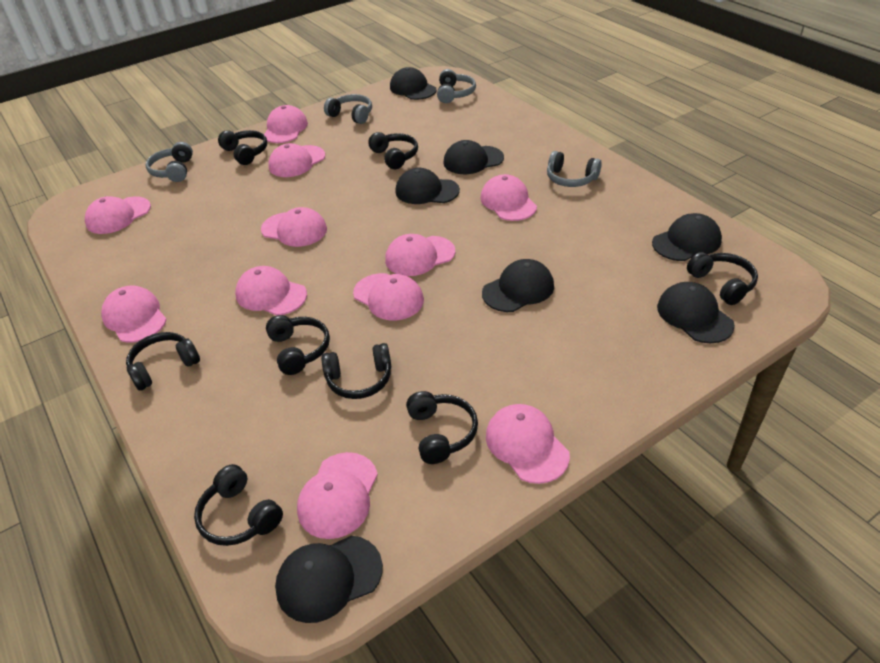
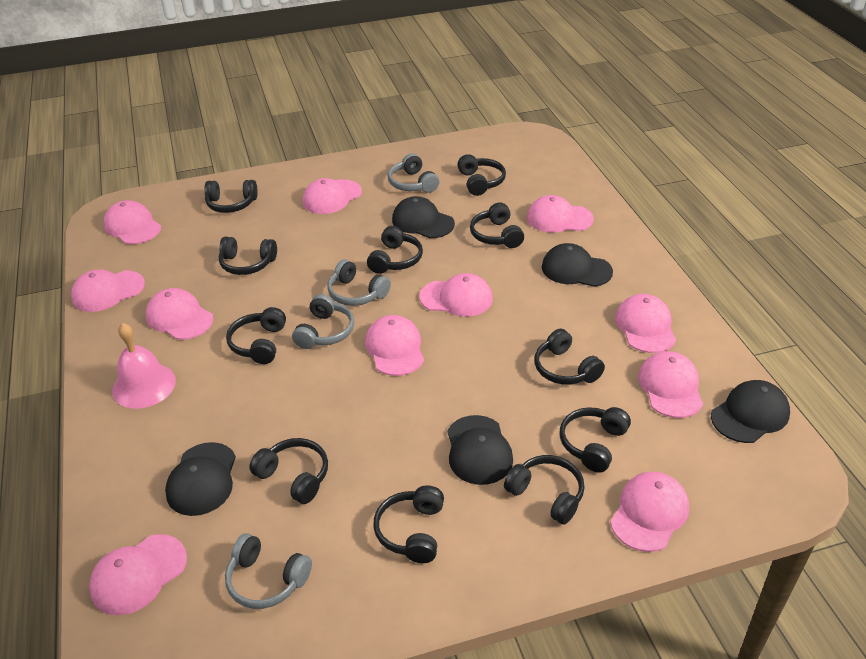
black cap: [275,536,383,623] [390,67,437,100] [395,168,460,204] [443,140,504,174] [482,259,554,312] [652,213,722,261] [657,282,735,343] = 7 -> [165,442,236,516] [392,196,455,238] [447,415,513,485] [542,243,613,287] [711,380,790,443] = 5
black headphones: [126,332,200,391] [194,464,283,546] [218,130,267,165] [266,315,330,375] [321,343,391,399] [368,132,418,169] [406,391,478,464] [687,252,758,305] = 8 -> [204,180,258,213] [219,237,277,275] [226,307,286,364] [249,438,328,504] [367,226,423,274] [373,486,444,563] [457,154,506,196] [470,202,524,248] [504,455,585,525] [534,328,605,385] [560,407,631,473] = 11
pink bell: none = 0 -> [112,323,176,409] = 1

